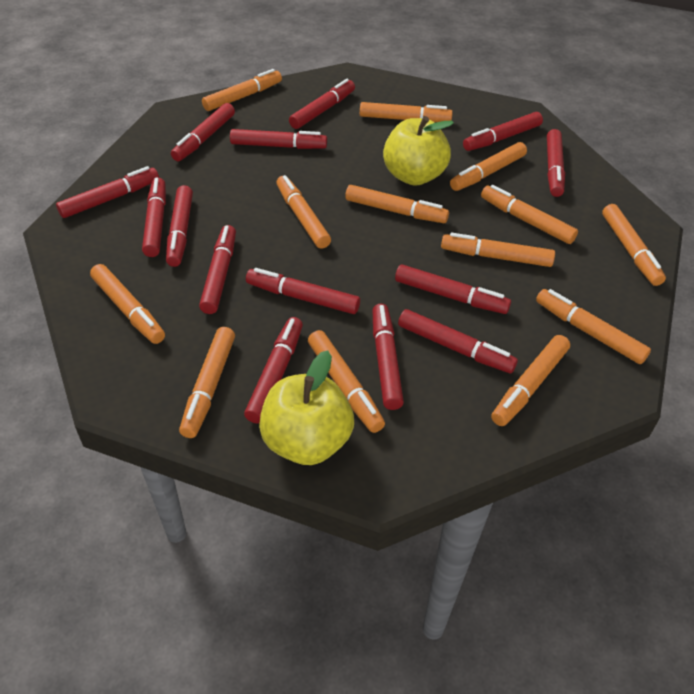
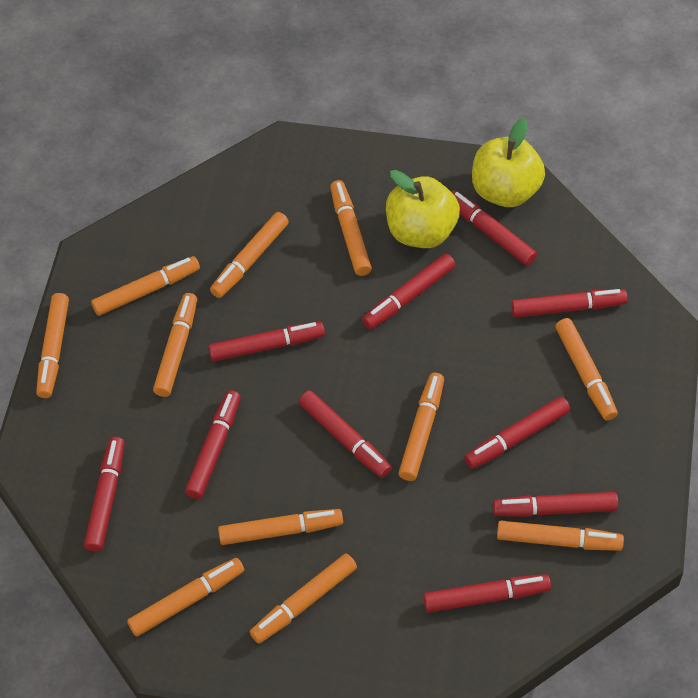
orange marker: [90,264,165,344] [179,327,235,438] [202,69,282,111] [276,175,331,249] [308,330,385,433] [345,185,449,223] [360,102,453,122] [441,233,555,267] [450,142,527,191] [481,185,578,244] [491,335,570,426] [536,289,651,364] [602,204,666,286] = 13 -> [36,293,69,398] [91,256,200,316] [127,558,244,637] [153,293,197,397] [210,212,289,298] [218,509,343,545] [250,554,357,644] [330,180,372,276] [399,373,444,481] [497,521,624,551] [555,318,618,421] = 11
red marker: [56,166,159,218] [142,178,166,257] [166,185,193,267] [171,103,235,161] [199,225,236,314] [230,129,327,149] [244,317,303,424] [246,268,360,314] [289,79,355,129] [373,304,404,410] [395,264,511,314] [398,309,518,373] [463,112,543,151] [547,129,565,197] = 14 -> [84,437,125,552] [185,390,241,499] [209,322,325,362] [299,390,392,478] [362,254,455,329] [423,574,551,613] [451,190,537,266] [464,397,570,469] [493,492,618,517] [511,289,627,317] = 10

